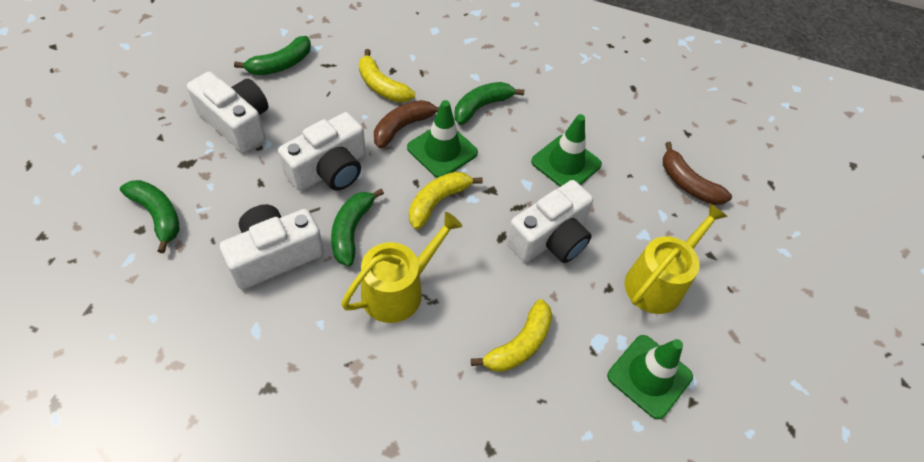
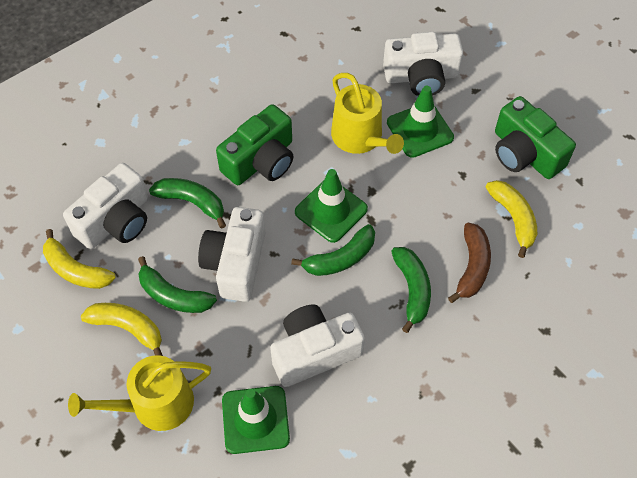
brown banana: [374,100,439,148] [663,142,732,205] = 2 -> [448,223,491,303] = 1
green camera: none = 0 -> [216,104,293,185] [495,96,576,179] = 2

